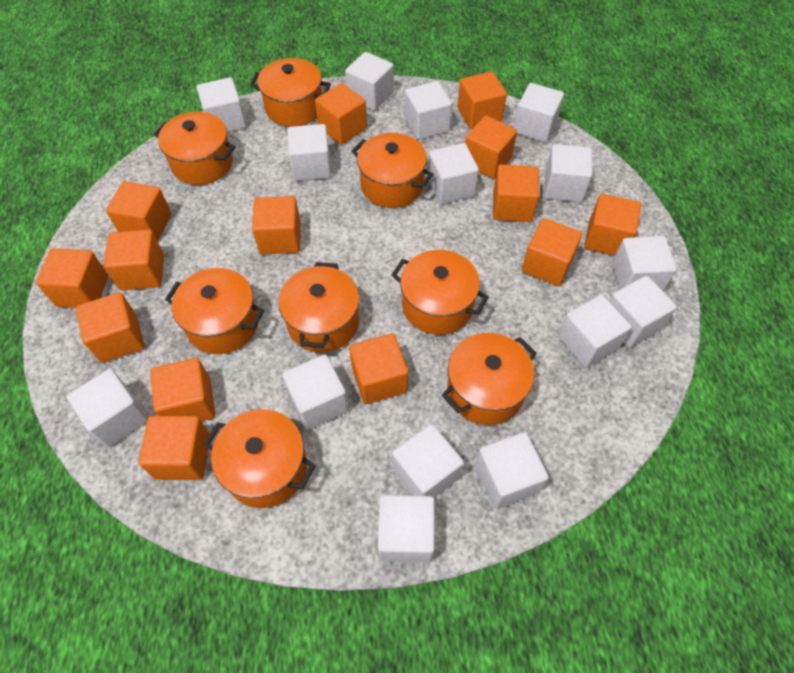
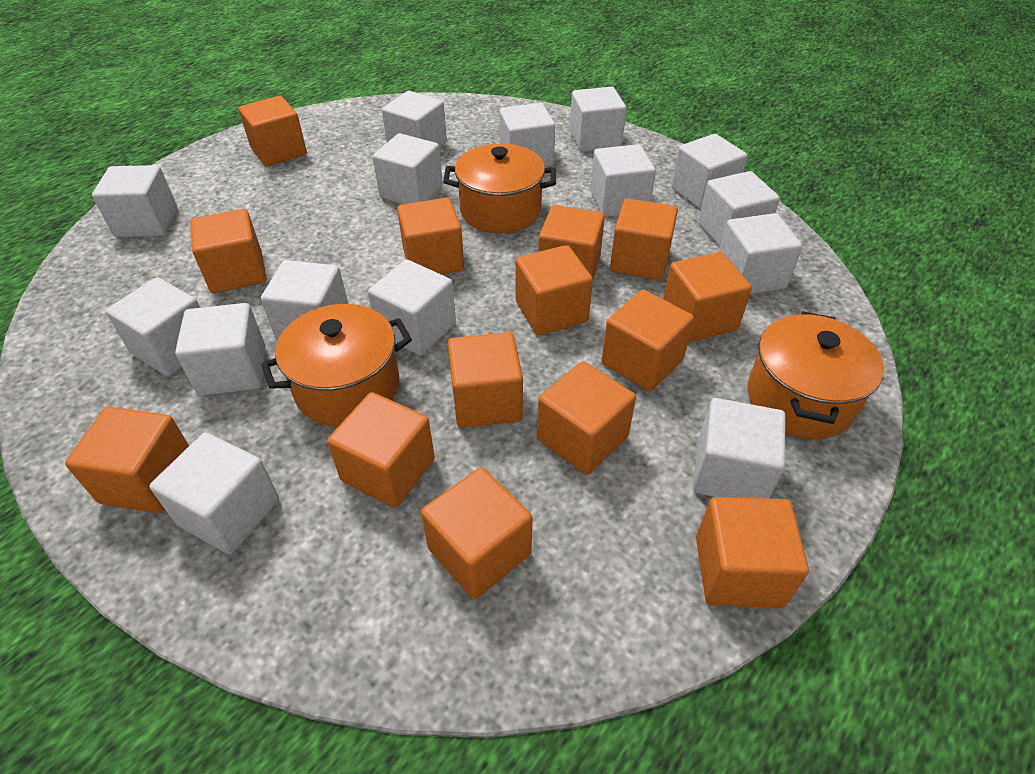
orange pot: [154,112,236,185] [165,268,264,354] [204,409,316,508] [250,58,331,127] [278,262,359,353] [351,133,434,208] [391,250,489,335] [442,333,537,425] = 8 -> [261,304,412,426] [443,144,556,234] [747,311,884,439] = 3

